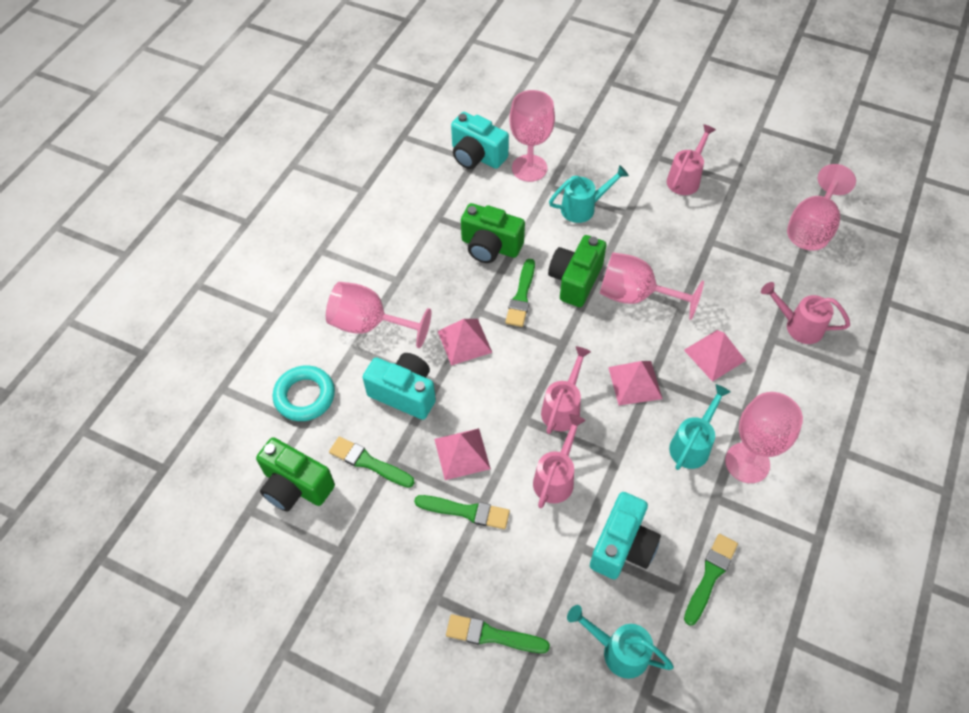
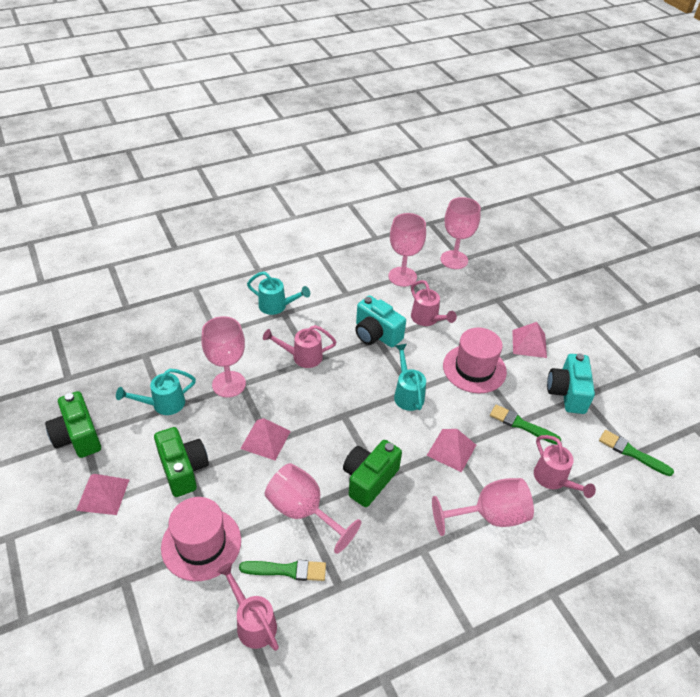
green brush: [329,437,414,488] [414,495,510,529] [446,614,550,653] [505,259,535,327] [684,534,738,626] = 5 -> [239,560,326,581] [490,404,561,444] [599,430,674,476] = 3
pink hat: none = 0 -> [161,497,241,581] [443,327,507,393] = 2
turquoise camera: [363,353,436,420] [451,112,509,169] [590,492,661,579] = 3 -> [355,296,406,348] [547,353,595,414] = 2
turquoise ring: [273,366,335,421] = 1 -> none = 0

